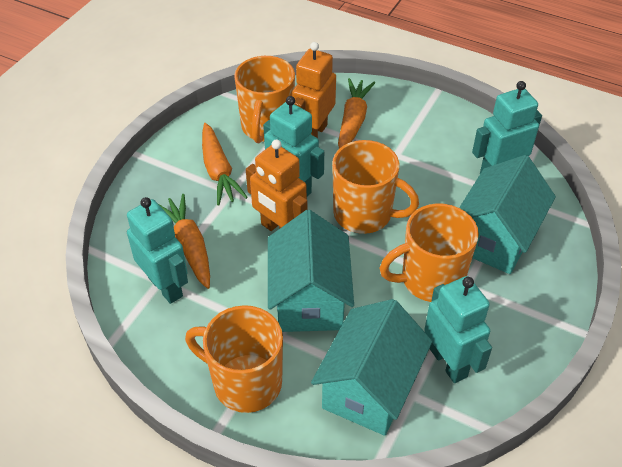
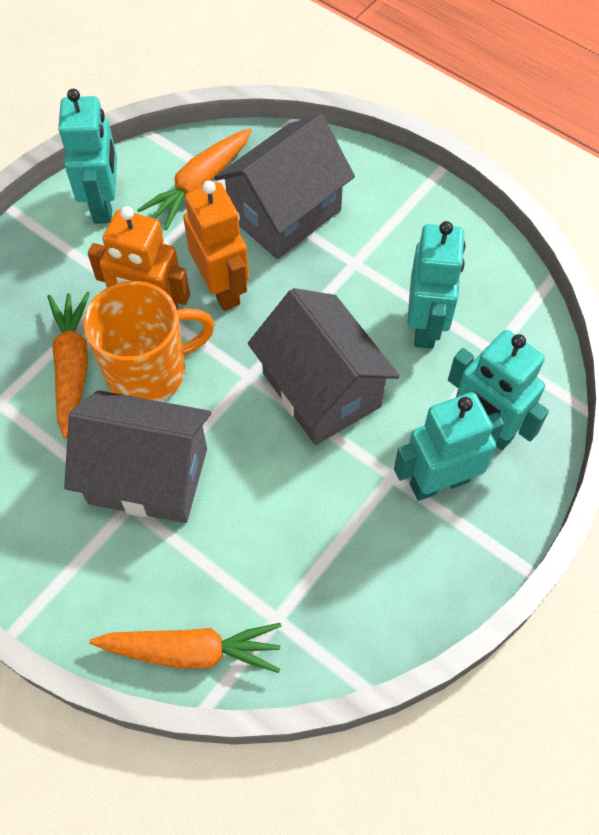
grey house: none = 0 -> [64,390,211,523] [214,114,355,259] [248,288,400,445] = 3
orange mug: [185,305,283,413] [234,56,295,143] [332,140,419,234] [380,203,479,302] = 4 -> [83,281,215,402] = 1
turquoise house: [268,210,354,332] [311,299,432,436] [459,155,556,274] = 3 -> none = 0

